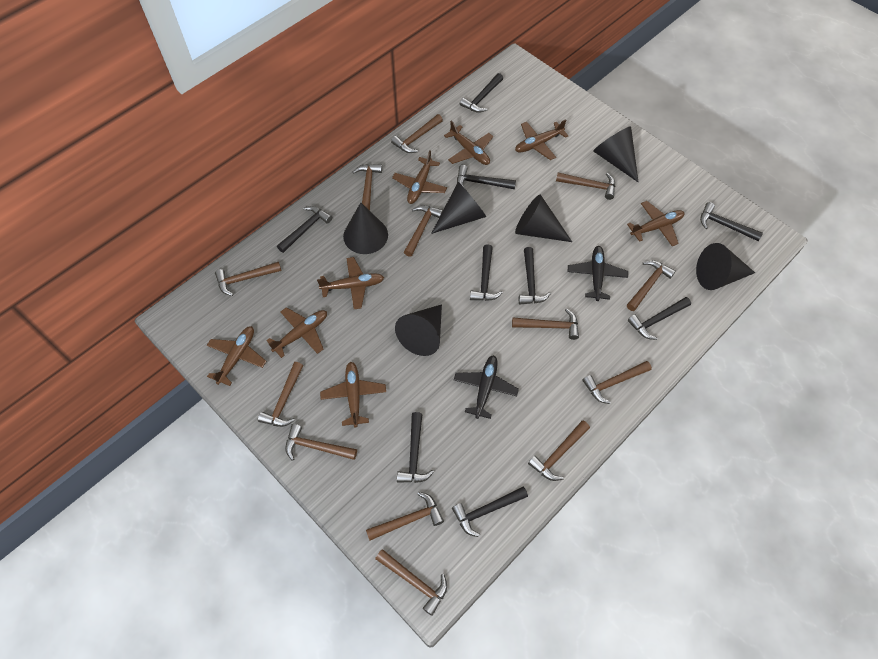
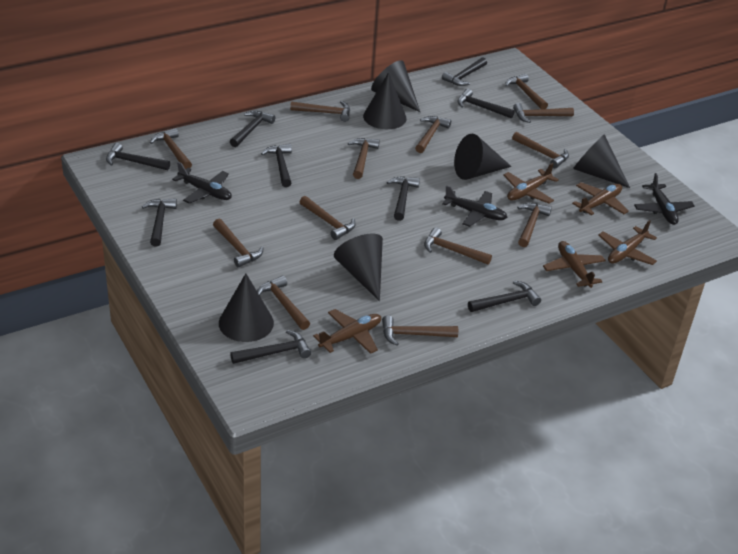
black plane: [454,355,519,419] [568,246,628,301] = 2 -> [172,162,232,204] [442,185,507,227] [634,173,695,225] = 3
brown plane: [207,326,266,386] [266,307,327,358] [317,257,384,309] [320,362,386,427] [392,150,447,204] [444,121,493,165] [515,119,568,160] [627,201,684,246] = 8 -> [313,309,381,354] [503,163,559,203] [543,241,606,288] [572,182,629,215] [598,220,657,265] = 5

